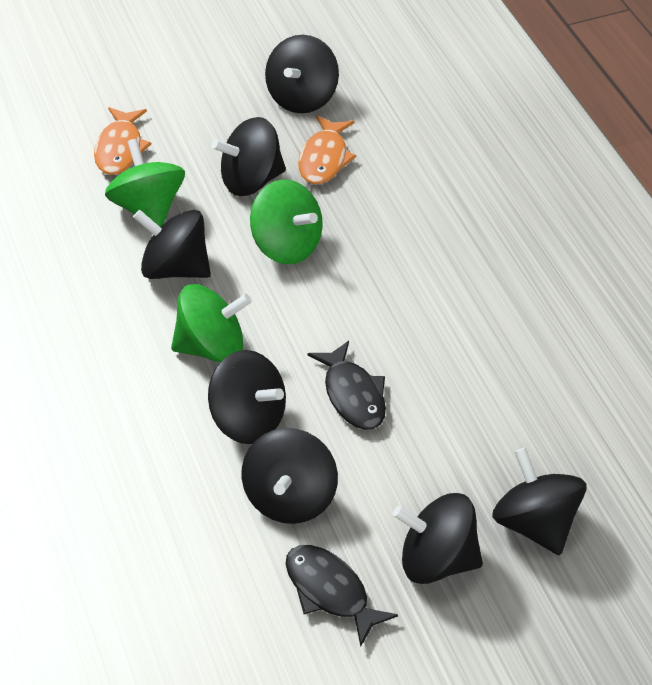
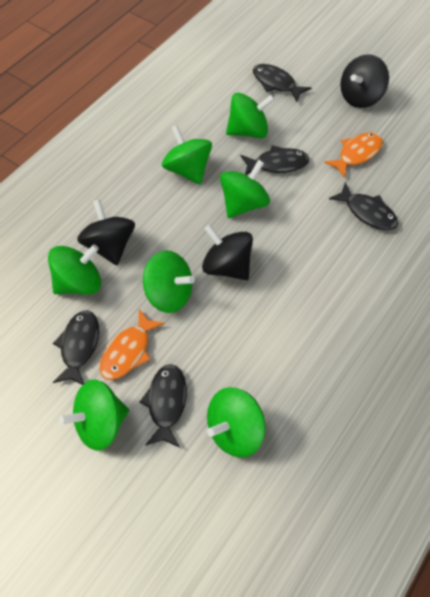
black fish: [286,545,398,647] [308,341,386,430] = 2 -> [53,310,99,385] [139,364,187,448] [240,145,309,175] [253,64,311,102] [329,182,398,230] = 5
black spinning top: [133,209,211,279] [208,350,286,444] [212,117,286,196] [242,428,338,524] [265,35,339,113] [393,493,483,584] [492,448,586,555] = 7 -> [77,199,135,265] [202,225,253,280] [340,54,389,108] = 3
green spinning top: [105,139,185,227] [171,284,252,362] [250,179,323,264] = 3 -> [48,244,101,295] [59,380,129,451] [143,250,195,313] [162,125,212,185] [207,387,266,458] [220,160,270,218] [226,93,275,138] = 7

